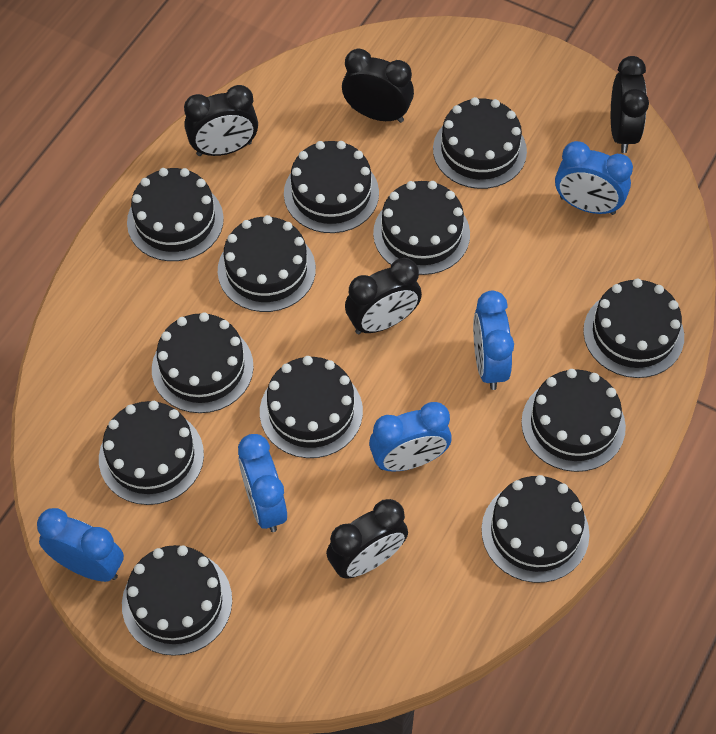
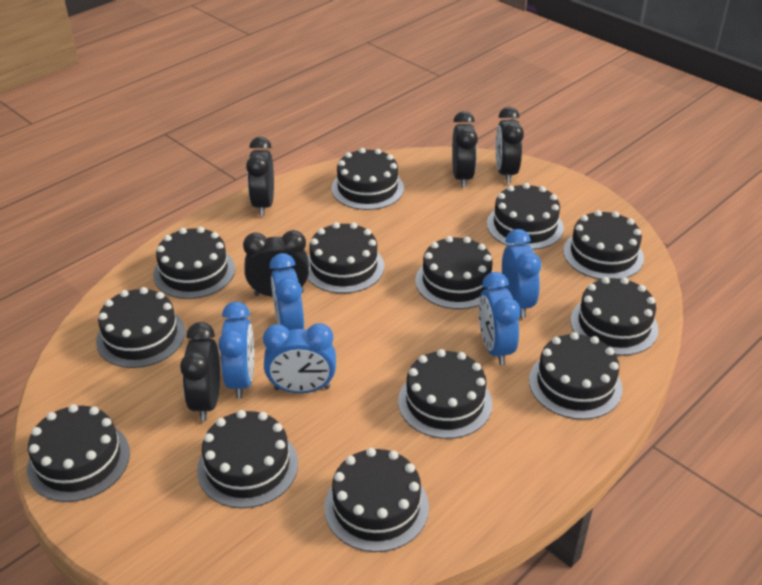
black cake: [99,401,204,505] [122,545,232,656] [127,168,224,261] [152,312,254,413] [218,215,316,312] [260,356,363,458] [284,141,379,233] [373,181,470,275] [433,97,527,189] [481,475,590,583] [521,369,626,472] [583,279,684,378] = 12 -> [27,404,130,502] [96,287,185,368] [153,227,235,299] [197,410,298,508] [308,222,384,293] [324,448,429,552] [331,148,404,210] [398,349,492,439] [416,236,493,309] [487,183,564,250] [529,332,623,420] [563,210,644,280] [571,277,659,356] = 13

